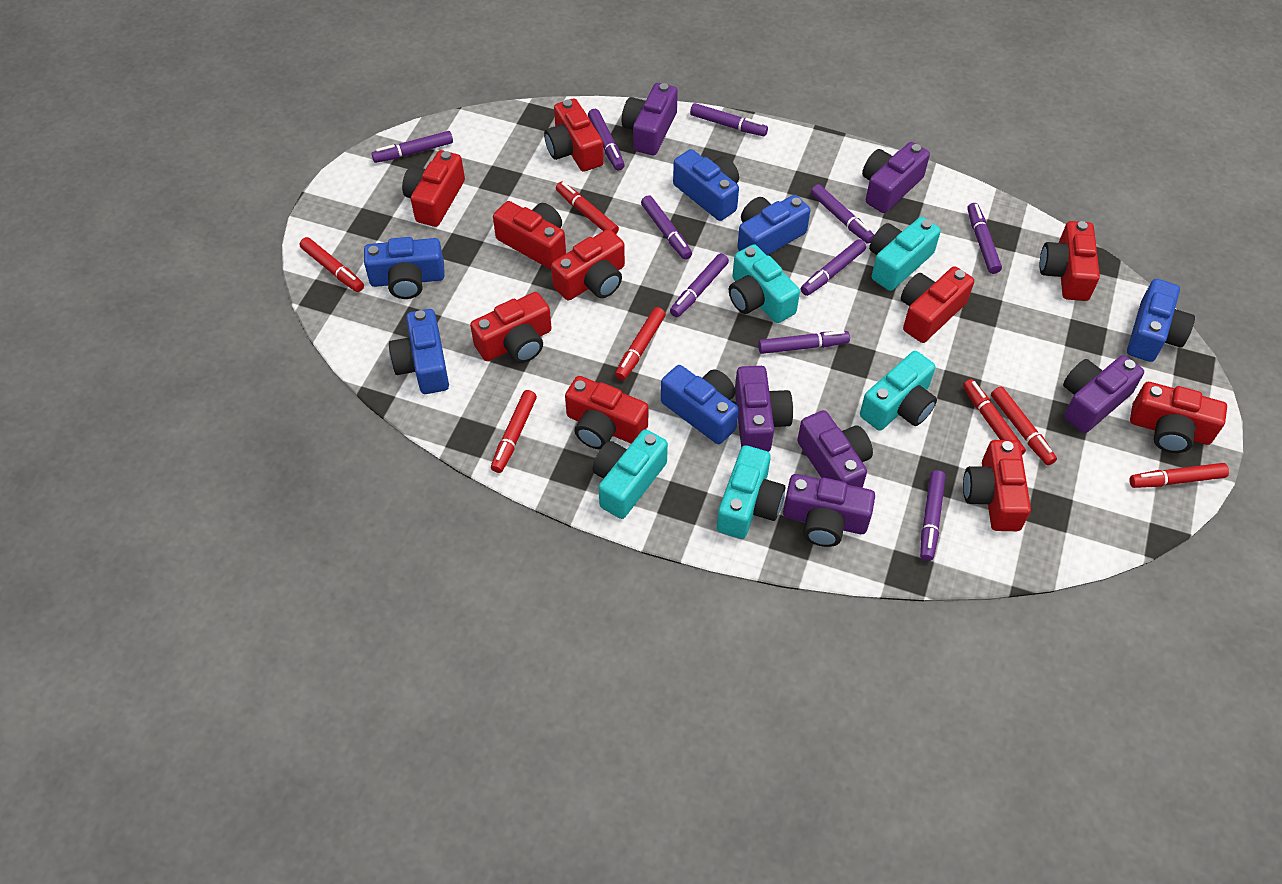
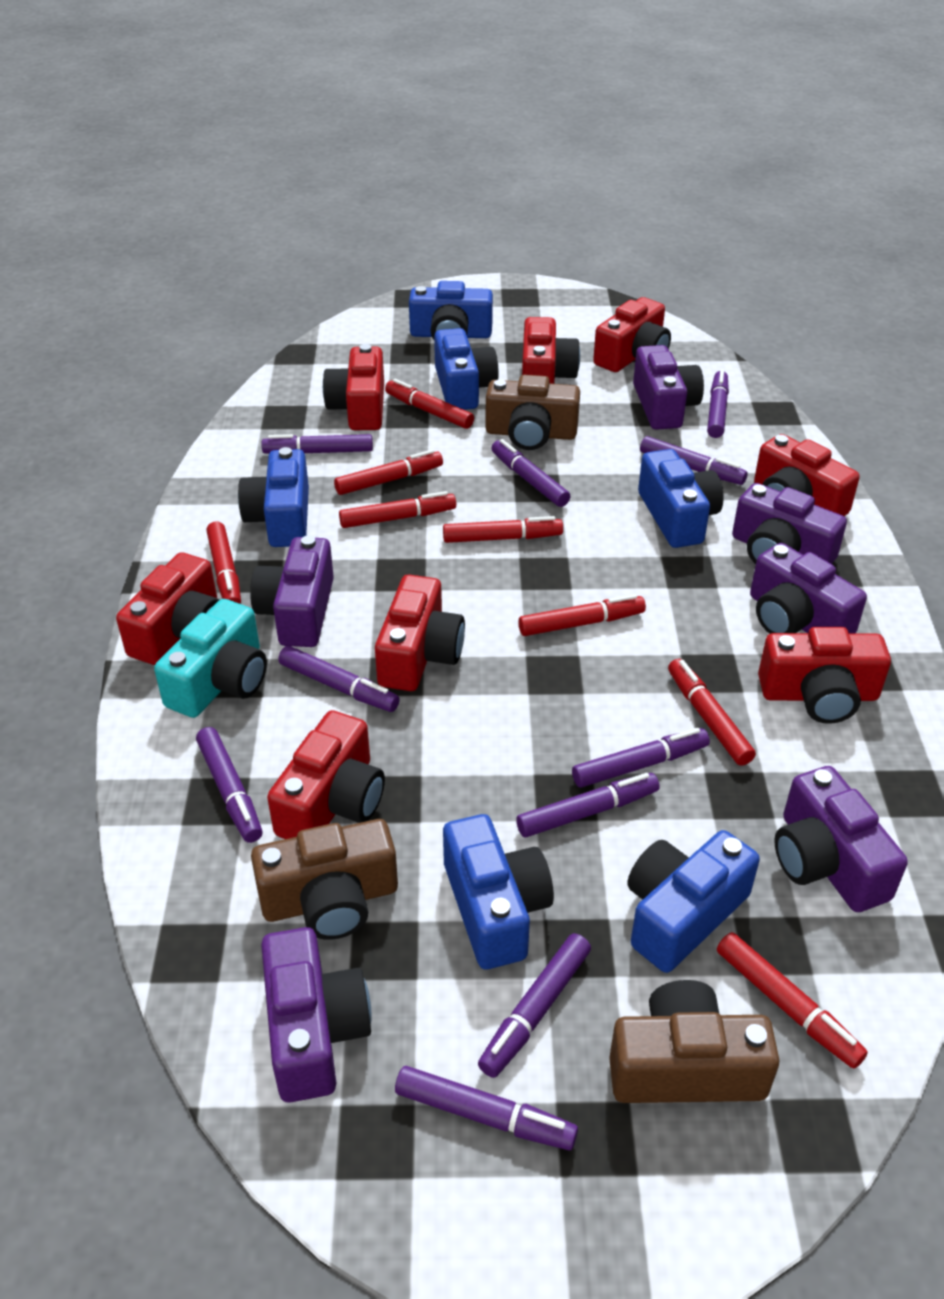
brown camera: none = 0 -> [251,819,398,940] [485,375,580,450] [609,980,780,1103] = 3
red camera: [402,150,465,227] [470,292,552,363] [493,201,566,269] [544,99,604,172] [551,229,625,300] [565,376,648,449] [901,266,974,343] [963,440,1031,531] [1040,221,1100,301] [1130,382,1227,453] = 10 -> [116,552,219,665] [267,710,385,839] [323,344,384,430] [375,574,465,691] [522,317,580,384] [593,297,671,372] [754,434,860,516] [758,627,891,724] = 8
red marker: [300,237,364,292] [491,390,537,473] [556,182,619,234] [615,307,666,380] [963,379,1026,455] [991,386,1057,466] [1129,463,1229,488] = 7 -> [207,522,241,604] [334,449,443,495] [339,491,456,528] [385,379,474,429] [443,516,563,543] [518,594,646,636] [668,659,756,766] [717,932,868,1069] = 8
turquoise camera: [592,429,668,519] [717,445,786,539] [729,244,800,323] [860,351,937,431] [869,217,941,291] = 5 -> [154,599,267,718] = 1

